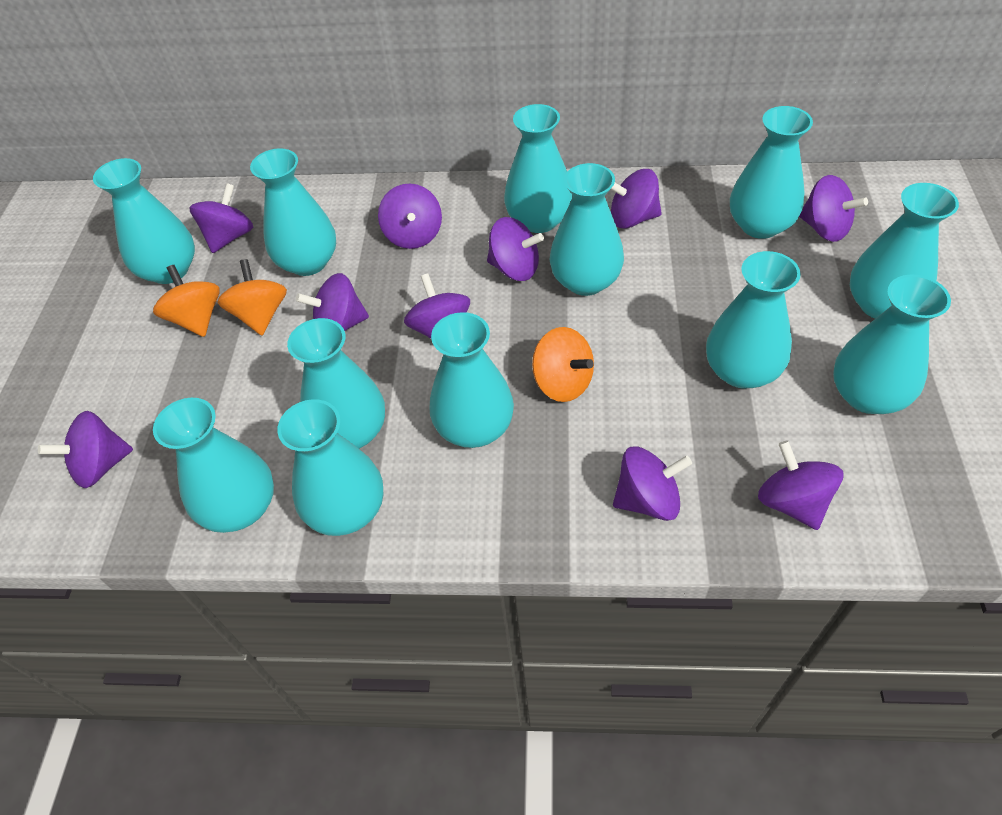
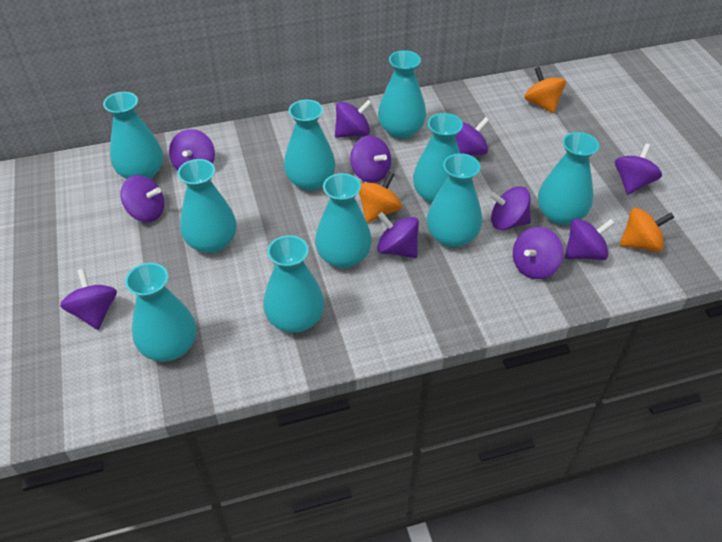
purple spinning top: [38,411,133,488] [189,183,253,253] [296,273,369,331] [378,184,442,249] [404,274,470,339] [487,217,544,281] [611,169,662,229] [613,447,692,521] [758,440,844,530] [799,175,868,242] = 10 -> [60,269,117,330] [121,175,164,222] [169,129,215,170] [335,99,372,138] [350,136,391,183] [377,212,419,258] [455,117,489,156] [489,186,531,230] [513,227,563,279] [565,218,615,260] [615,143,662,195] = 11
turquoise vase: [93,158,195,284] [153,398,274,533] [250,148,336,276] [277,399,383,536] [287,318,385,449] [429,312,514,448] [504,104,573,233] [550,163,624,296] [706,251,801,388] [730,106,813,239] [833,275,951,414] [850,183,959,319] = 12 -> [103,92,163,179] [125,263,196,362] [177,159,236,254] [263,235,324,333] [284,99,336,191] [315,173,372,268] [378,50,426,139] [413,113,463,204] [427,153,482,248] [538,132,599,225] = 10

